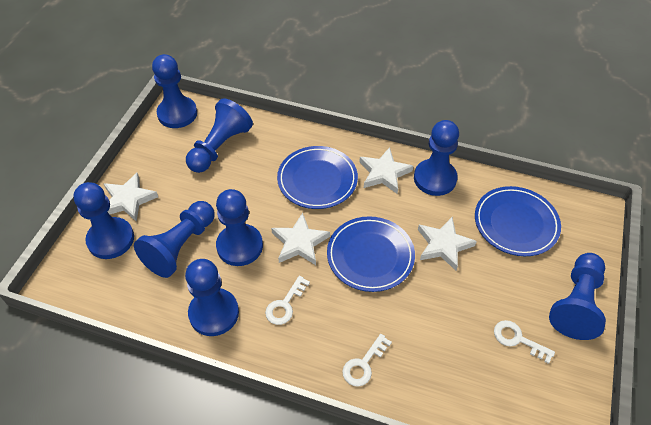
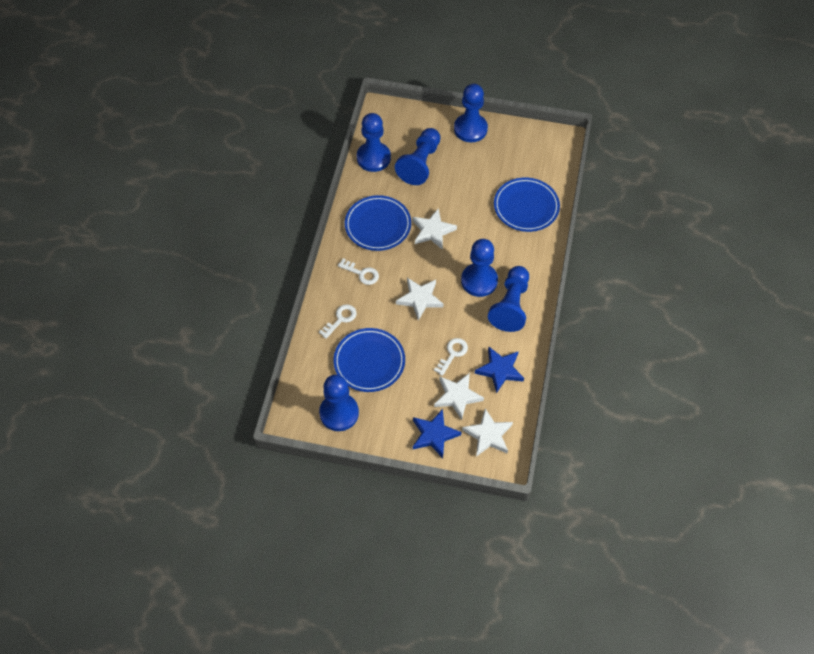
blue pawn: [73,182,134,259] [134,201,215,278] [152,54,197,128] [185,259,239,336] [186,98,253,173] [216,189,263,266] [414,120,459,196] [549,253,606,340] = 8 -> [319,374,359,431] [357,113,391,172] [395,128,440,185] [454,84,488,142] [461,239,498,297] [488,266,529,332] = 6
blue star: none = 0 -> [413,409,461,458] [475,347,524,393] = 2

